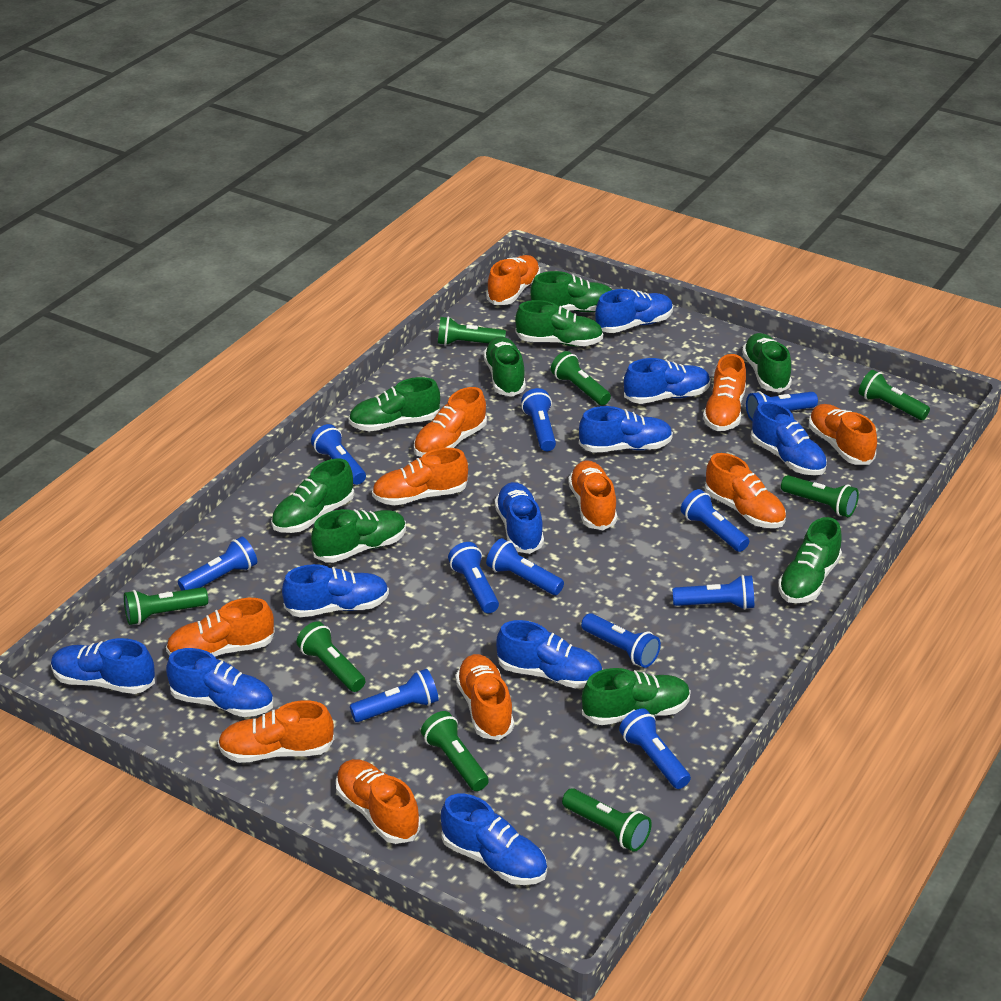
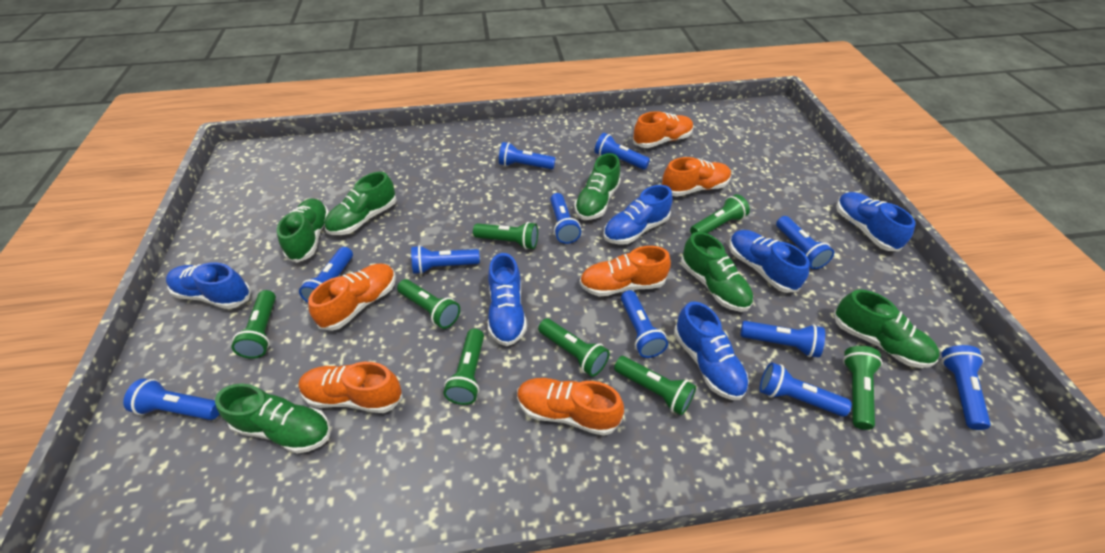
blue shoe: [51,638,155,694] [166,648,274,717] [282,564,389,617] [441,794,547,885] [495,482,544,554] [496,620,602,688] [579,406,673,453] [595,289,673,333] [624,358,711,404] [751,402,827,476] = 10 -> [166,262,251,309] [488,253,527,346] [603,185,673,245] [674,301,749,400] [729,230,810,293] [836,192,916,252] = 6
green shoe: [271,458,354,533] [311,509,406,563] [349,377,440,432] [483,337,526,397] [515,300,603,346] [530,271,612,312] [582,668,691,725] [742,333,792,392] [778,517,842,603] = 9 -> [215,384,331,454] [277,198,329,263] [324,172,397,235] [574,153,621,220] [681,232,753,312] [834,290,939,368] = 6
orange shoe: [166,598,275,656] [218,700,334,763] [336,759,421,844] [372,448,468,506] [414,387,487,457] [455,654,514,740] [486,255,540,305] [568,461,617,530] [703,354,746,431] [705,453,786,528] [809,404,877,465] = 11 -> [298,362,403,413] [308,264,396,331] [517,378,624,436] [579,246,671,296] [633,111,693,148] [662,157,731,197] = 6

